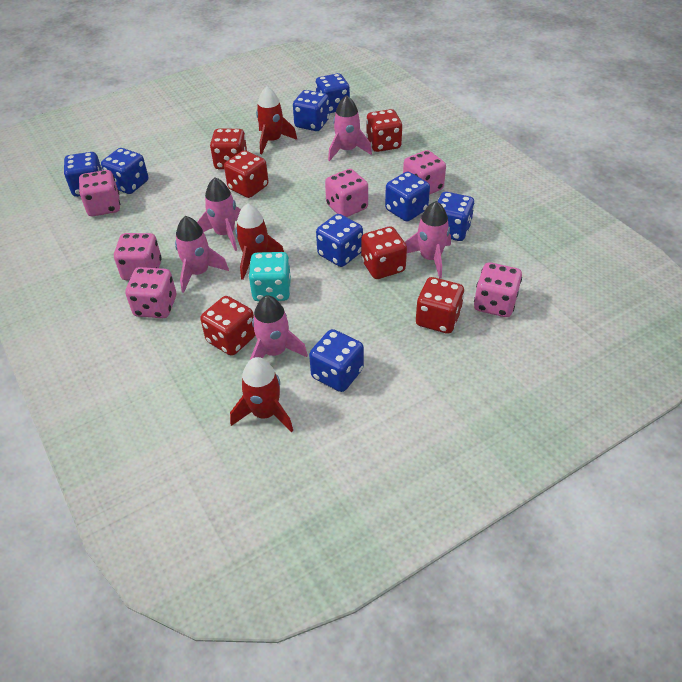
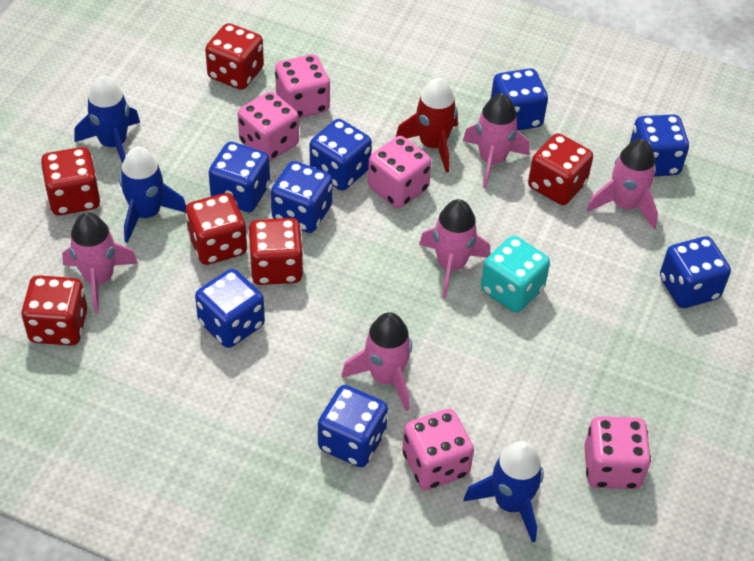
blue rocket: none = 0 -> [75,75,140,164] [119,146,186,243] [464,441,544,543] = 3
pink dice: [79,170,120,216] [114,233,162,280] [125,267,176,318] [325,169,368,217] [403,150,446,195] [474,262,522,317] = 6 -> [238,91,299,161] [275,54,330,118] [368,136,432,208] [402,409,474,490] [584,416,651,489] = 5
red rocket: [230,357,293,433] [235,203,284,280] [256,86,297,154] = 3 -> [396,77,458,173] = 1

